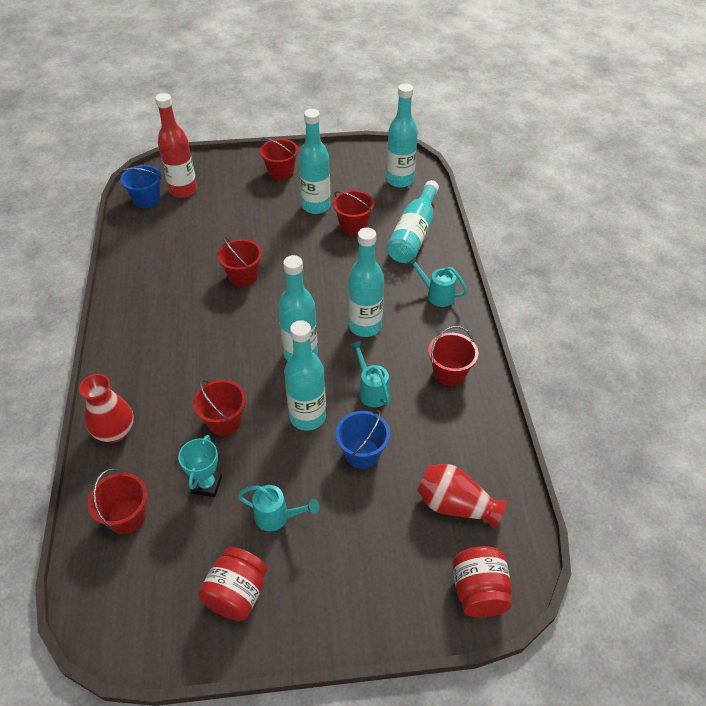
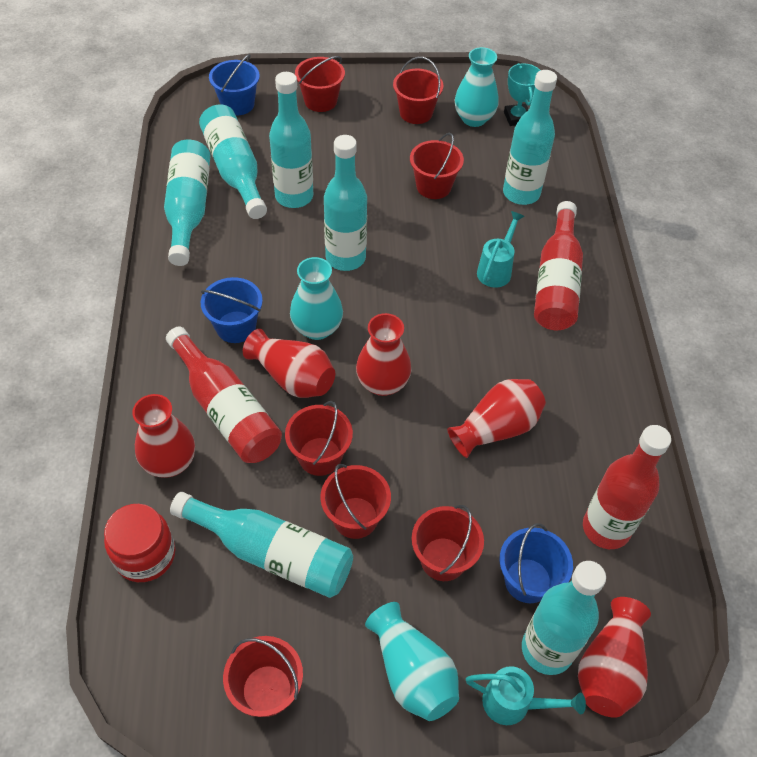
blue bucket: [119,165,162,208] [336,410,390,469] = 2 -> [201,277,263,343] [209,54,260,115] [500,523,573,603] = 3
red bottle: [155,93,197,198] = 1 -> [166,327,282,463] [534,201,583,330] [583,425,671,549] = 3
red bucket: [88,468,147,534] [193,380,246,436] [217,237,262,287] [260,138,298,180] [333,190,374,235] [428,326,478,386] = 6 -> [223,636,303,717] [285,401,353,476] [295,56,345,112] [320,464,391,539] [393,57,443,124] [410,133,464,199] [411,505,484,581] = 7
red jar: [198,547,267,621] [452,546,512,618] = 2 -> [104,504,175,582] = 1
red vase: [79,374,134,443] [417,464,507,530] = 2 -> [132,394,195,478] [243,329,335,398] [356,313,411,396] [447,379,546,458] [578,597,651,718] = 5
turquoise bottle: [278,255,318,361] [284,320,326,431] [299,109,330,214] [348,227,384,337] [386,84,418,188] [387,180,439,263] = 6 -> [164,140,210,266] [170,492,353,598] [199,105,267,219] [269,72,313,208] [324,135,367,271] [503,70,557,205] [522,561,606,675] = 7
turquoise vase: none = 0 -> [290,257,343,340] [365,602,459,721] [455,47,499,127] = 3
turquoise watering can: [237,485,319,531] [350,341,390,407] [406,255,468,307] = 3 -> [466,666,586,725] [477,211,524,288] = 2

